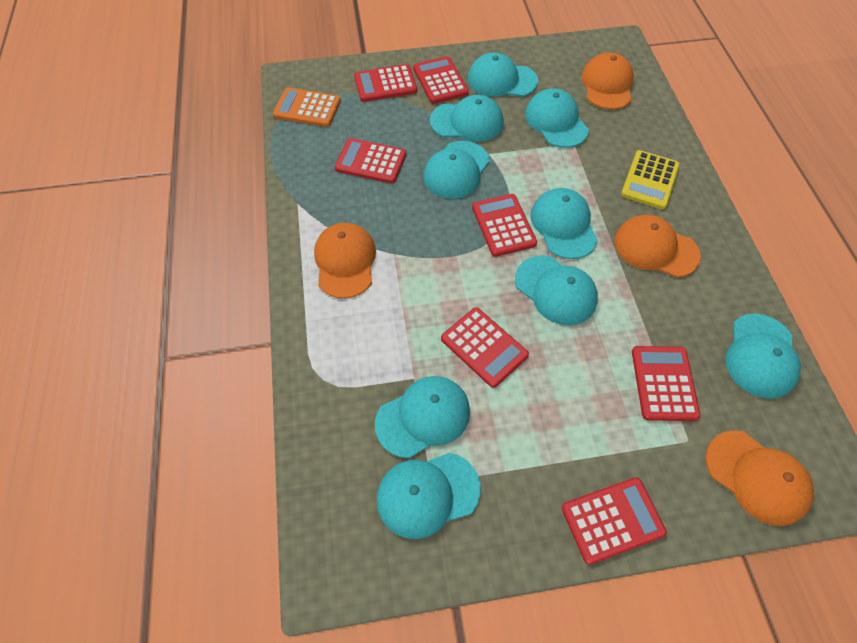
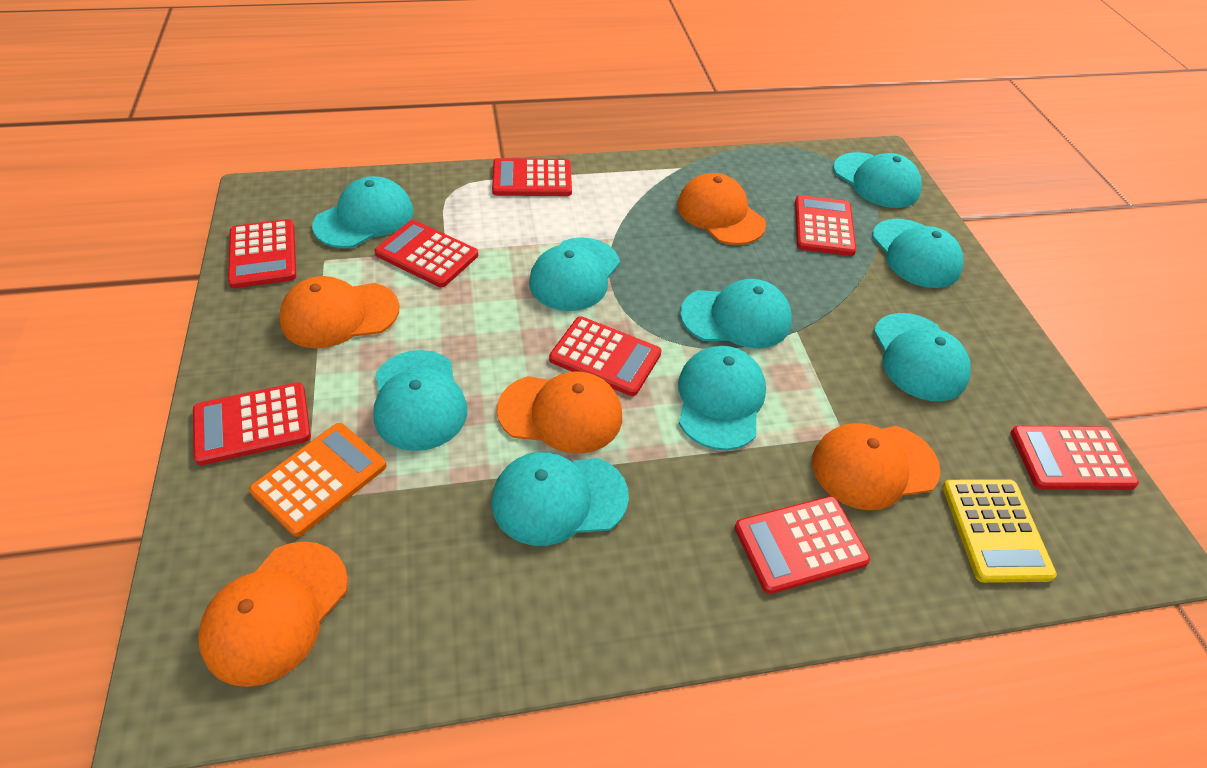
orange cap: [314,223,376,299] [581,53,634,110] [614,215,701,278] [706,430,814,526] = 4 -> [198,541,348,687] [279,276,400,348] [497,371,622,454] [677,173,766,245] [812,423,940,510] = 5
red calculator: [335,138,406,184] [354,64,417,102] [413,56,469,104] [441,307,529,388] [472,194,537,257] [562,477,667,565] [632,346,700,421] = 7 -> [193,382,311,465] [228,219,296,288] [374,220,478,287] [492,158,572,196] [549,316,662,396] [735,496,870,594] [795,195,856,256] [1011,426,1139,490] = 8

